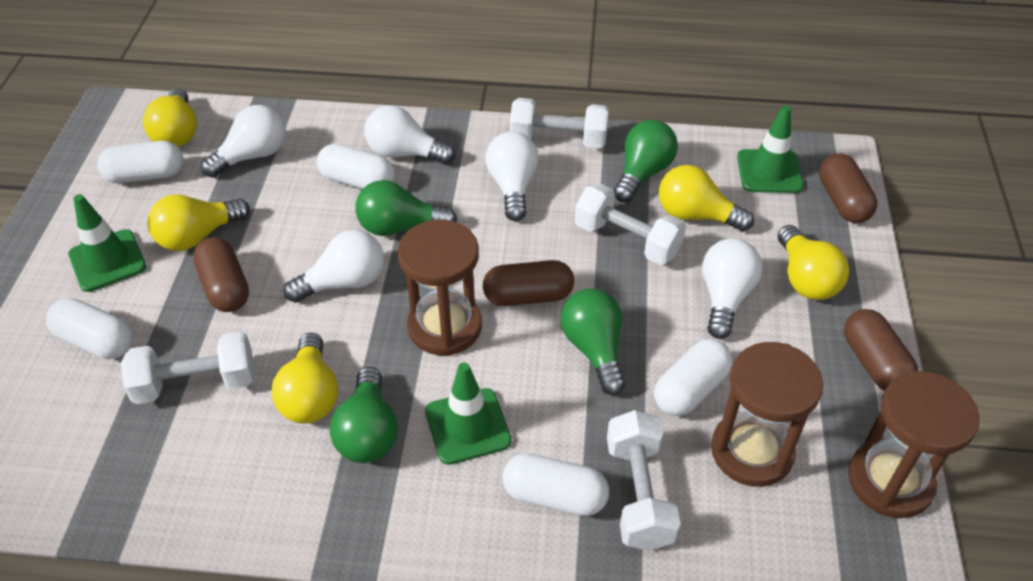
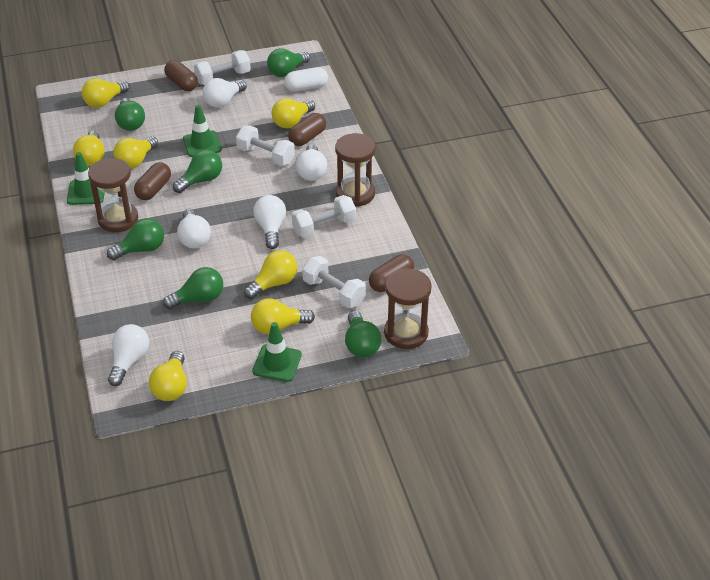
green light bulb: [330,367,398,463] [355,180,457,236] [561,288,626,395] [614,120,678,202] = 4 -> [107,218,164,260] [115,98,145,131] [163,267,223,309] [173,150,222,193] [267,48,310,77] [345,311,382,357] = 6
white capsule: [46,298,133,359] [97,141,184,183] [317,144,395,189] [502,453,609,516] [654,339,733,416] = 5 -> [284,67,328,92] = 1
yellow light bulb: [143,88,197,147] [148,194,250,251] [271,333,338,424] [659,165,754,232] [778,225,849,300] = 5 -> [73,131,105,166] [82,78,130,108] [113,136,158,169] [149,351,187,401] [244,250,297,299] [251,298,315,334] [271,98,315,128] = 7

